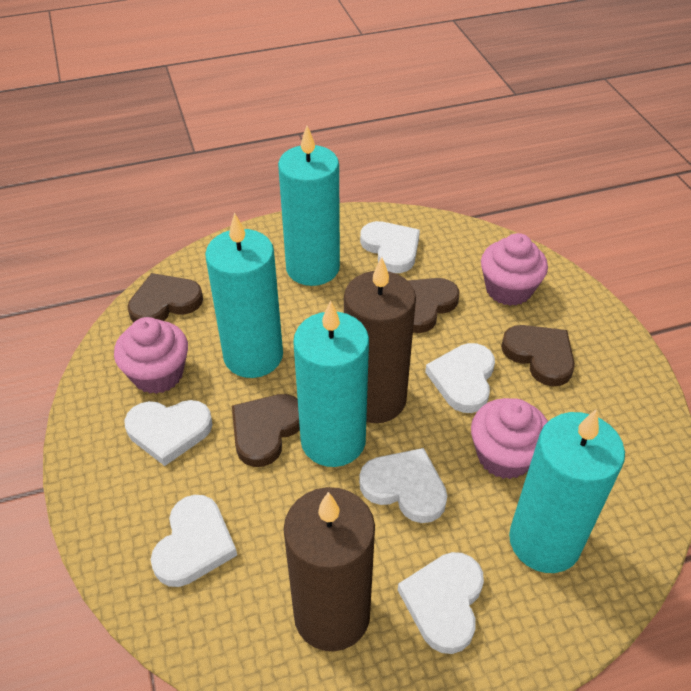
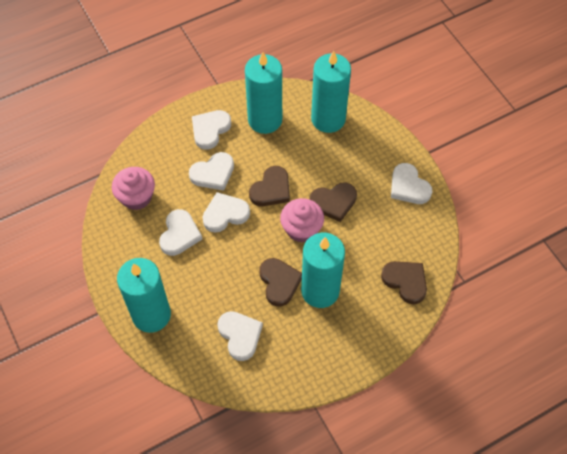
brown candle: [284,487,375,651] [344,257,416,423] = 2 -> none = 0
pink cupcake: [114,317,188,394] [471,398,548,479] [481,233,548,306] = 3 -> [112,167,155,210] [280,198,324,242] = 2

